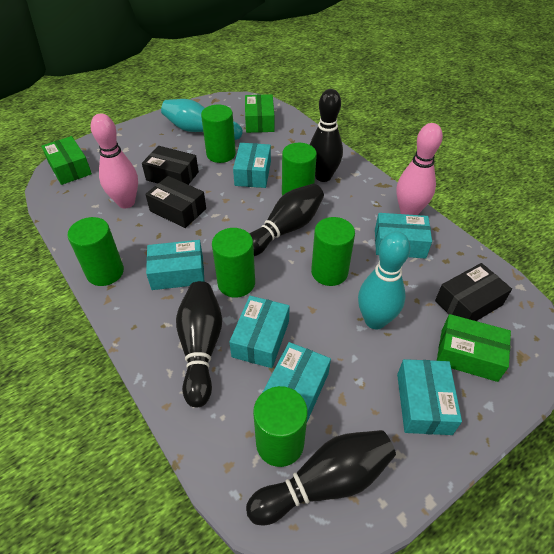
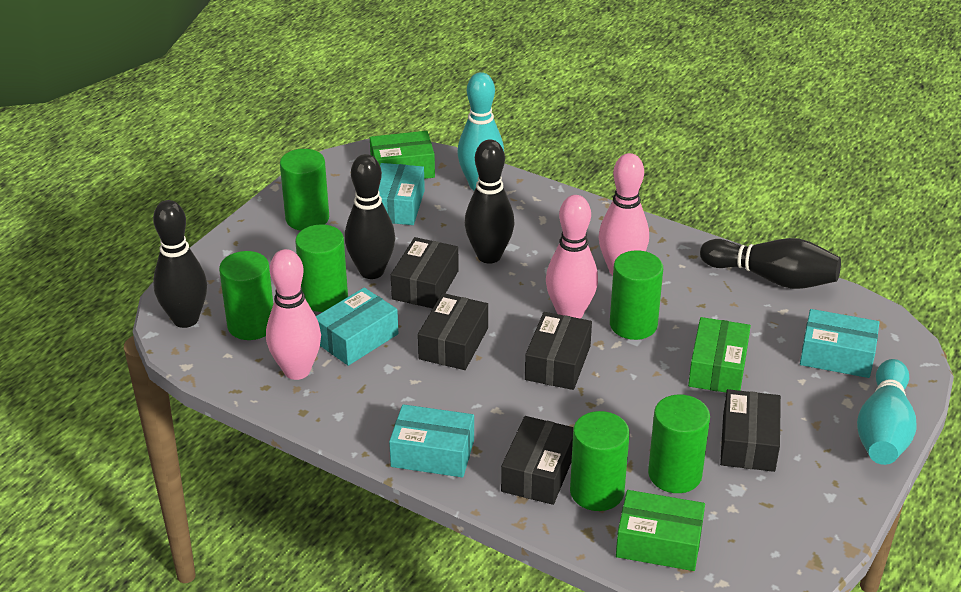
black box: [142,146,199,185] [145,176,206,228] [435,263,512,321] = 3 -> [391,237,459,309] [418,293,488,370] [501,416,573,505] [525,312,592,390] [720,389,781,472] = 5
pink bowling pin: [91,114,138,208] [396,123,443,215] = 2 -> [266,249,321,380] [546,195,598,319] [599,153,649,275] = 3
turquoise box: [146,240,205,290] [229,296,290,368] [233,143,271,188] [262,342,331,422] [375,213,432,259] [397,359,462,435] = 6 -> [316,287,398,366] [379,163,425,225] [389,404,474,477] [800,309,880,378] = 4

